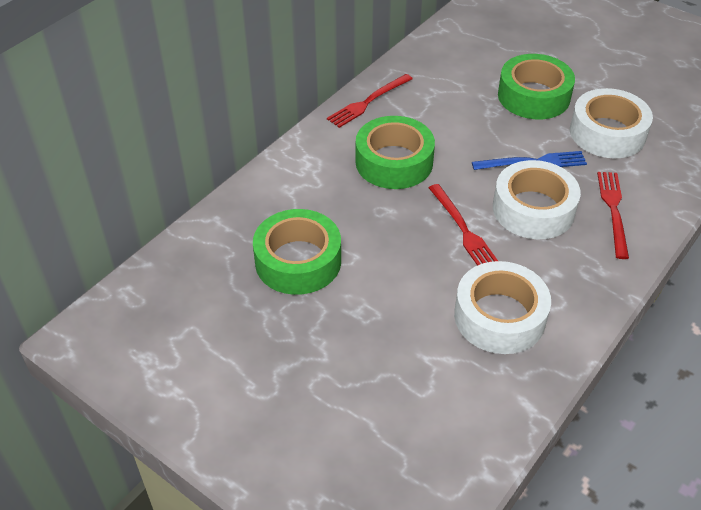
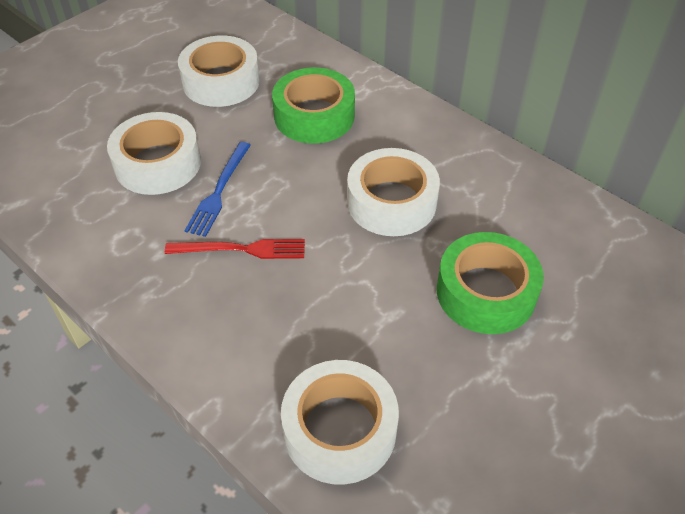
green tape: [253,209,341,295] [355,116,435,189] [498,54,575,119] = 3 -> [272,67,355,144] [437,232,544,334] = 2
red fork: [327,74,413,128] [429,184,498,266] [597,172,629,259] = 3 -> [165,239,305,259] = 1
white tape: [454,261,551,354] [493,160,581,239] [570,88,653,158] = 3 -> [107,112,201,195] [178,35,260,107] [281,360,399,485] [347,148,440,236] = 4

